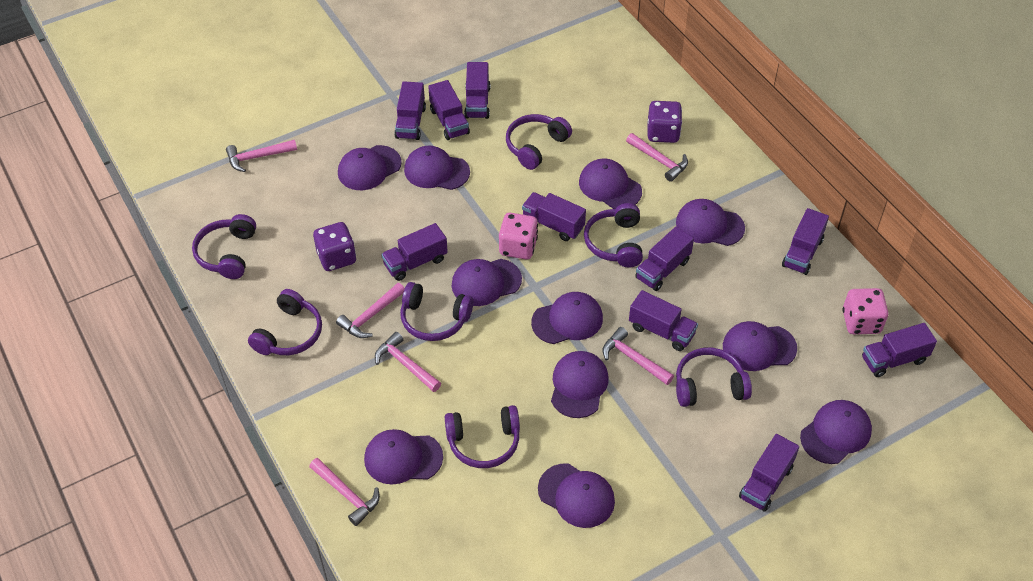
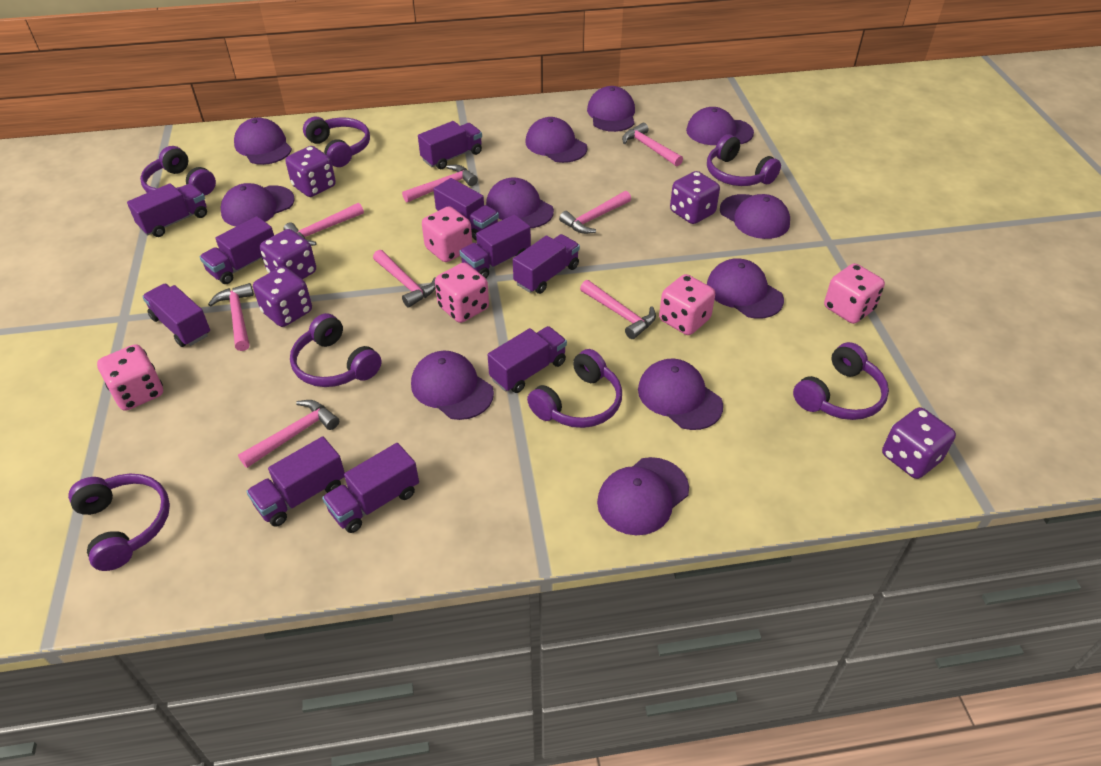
pink dice: [499,213,538,259] [842,288,889,334] = 2 -> [97,344,163,411] [422,206,472,262] [435,263,489,323] [659,274,715,335] [824,263,885,324] = 5
pink hammer: [226,140,297,172] [309,458,380,526] [336,283,405,338] [375,332,441,392] [603,327,674,385] [626,133,688,182] = 6 -> [208,283,254,351] [238,400,339,468] [283,203,364,246] [373,250,436,308] [402,165,478,203] [559,191,631,234] [580,280,656,339] [622,123,683,166] = 8
purple dice: [313,222,356,271] [648,101,682,143] = 2 -> [253,266,312,327] [260,229,316,279] [285,146,336,197] [670,171,720,224] [882,407,956,479] = 5

